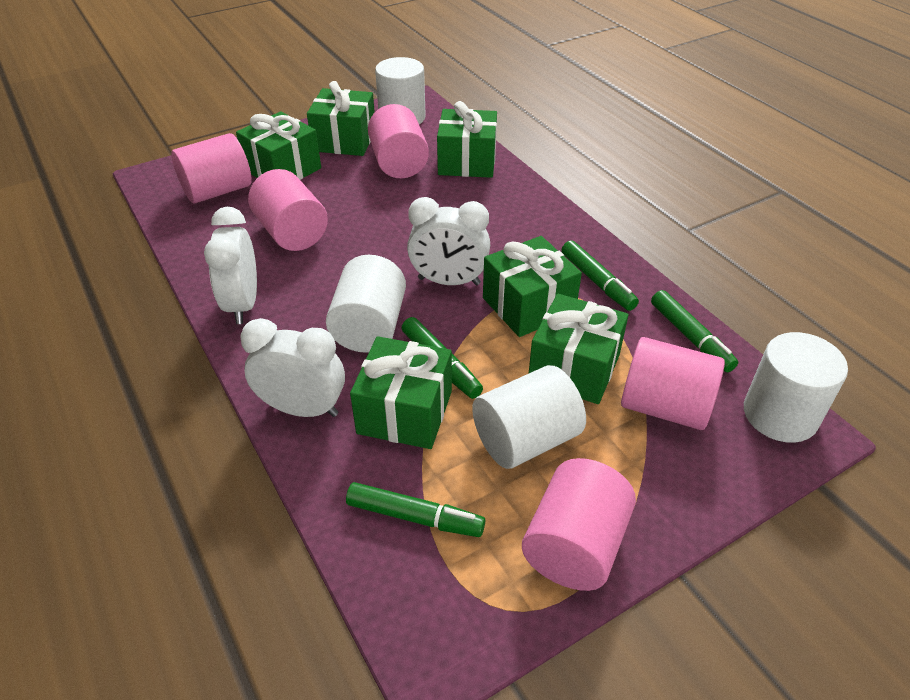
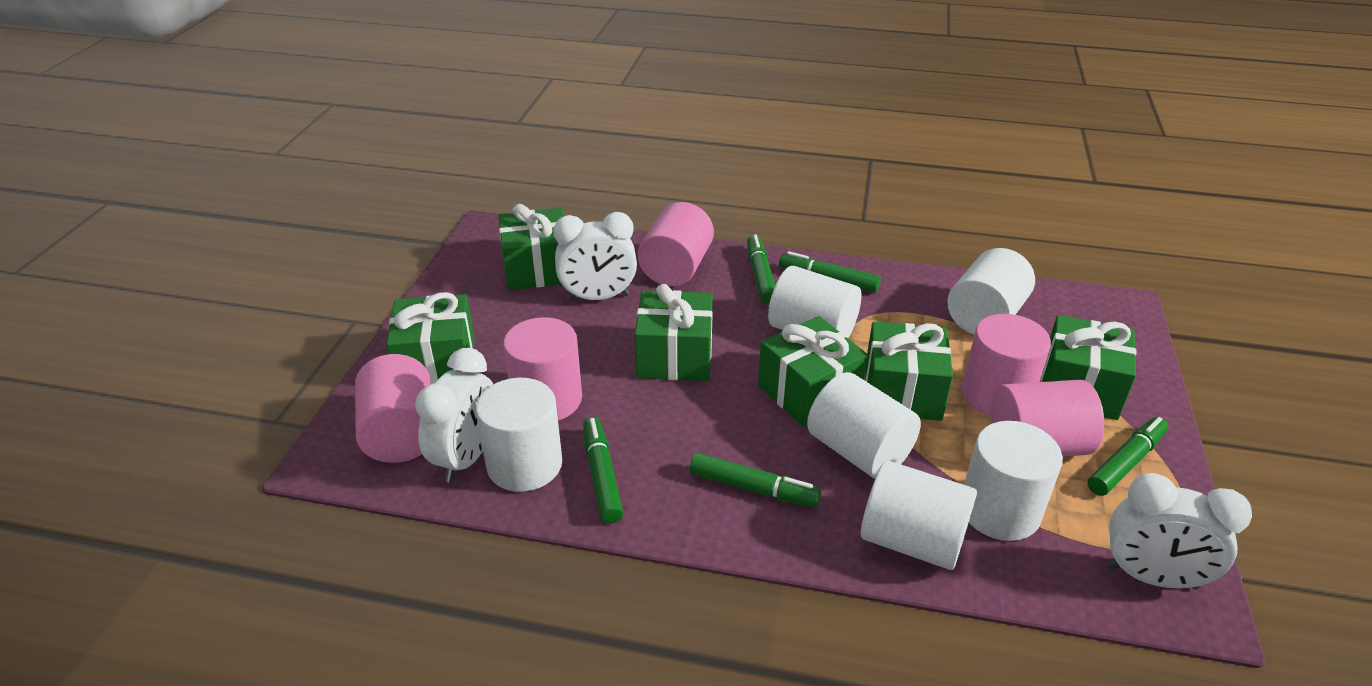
green marker: [346,482,485,537] [402,317,483,399] [561,240,639,311] [651,290,738,372] = 4 -> [583,417,623,524] [690,453,822,507] [747,234,775,305] [779,251,881,293] [1087,417,1168,496] = 5
white cylinder: [326,255,406,353] [375,57,426,124] [472,365,586,469] [744,332,848,443] = 4 -> [476,378,563,492] [768,266,861,338] [807,372,921,479] [861,460,977,570] [948,248,1035,334] [964,421,1063,541] = 6

